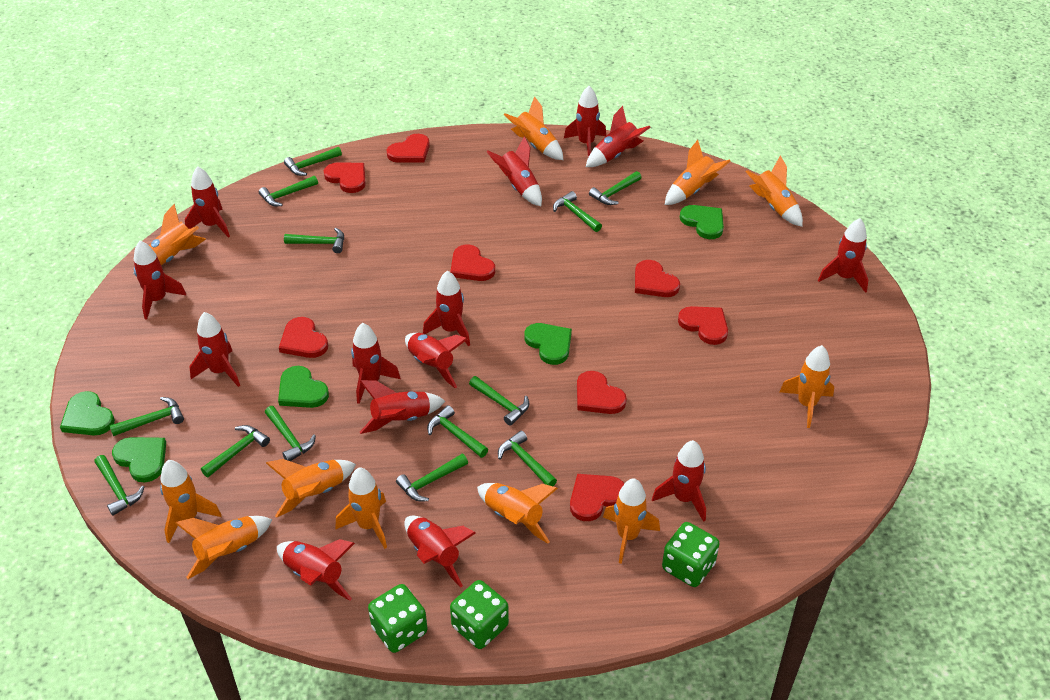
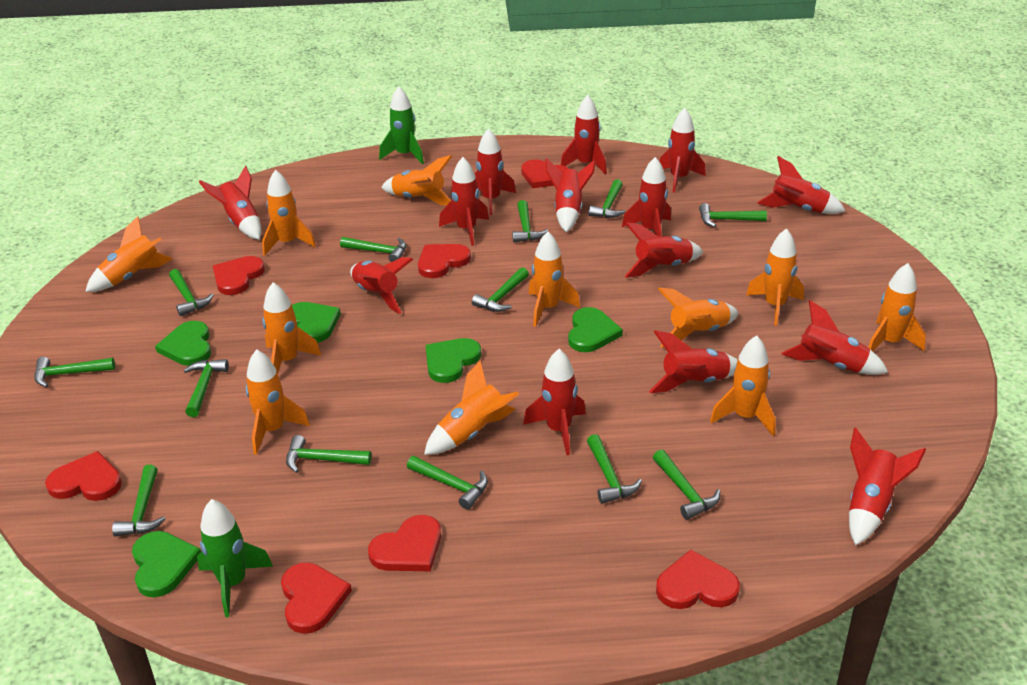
green dice: [368,584,428,653] [450,580,509,649] [662,522,720,587] = 3 -> none = 0
green rocket: none = 0 -> [197,499,273,617] [379,87,424,164] = 2
red heart: [279,317,328,358] [324,163,366,193] [387,134,430,163] [450,244,495,281] [570,474,624,521] [577,371,627,414] [635,260,680,297] [678,306,728,345] = 8 -> [45,451,122,501] [213,256,265,295] [281,563,352,634] [368,515,441,571] [418,244,471,278] [521,160,569,188] [656,550,740,609] = 7

